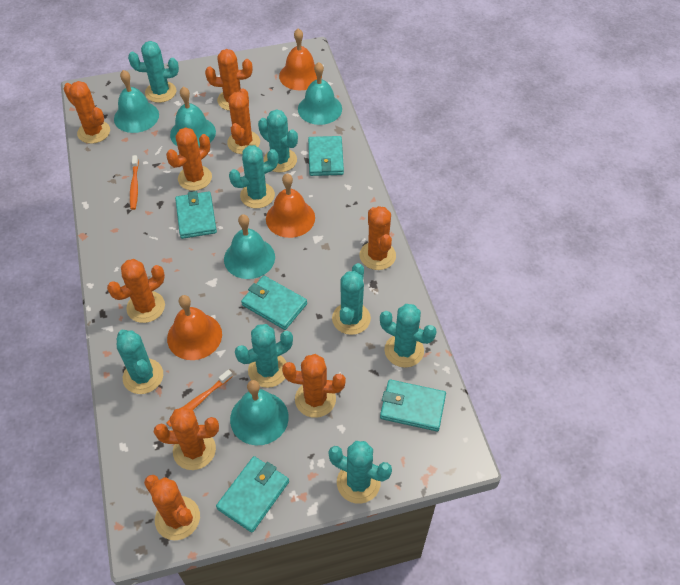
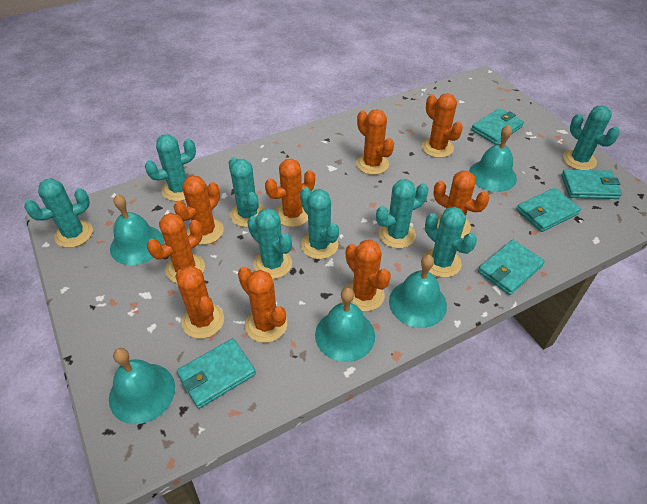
orange bell: [167,295,222,360] [266,174,315,238] [279,28,322,91] = 3 -> none = 0
orange toothbrush: [130,155,139,210] [167,370,233,427] = 2 -> none = 0

